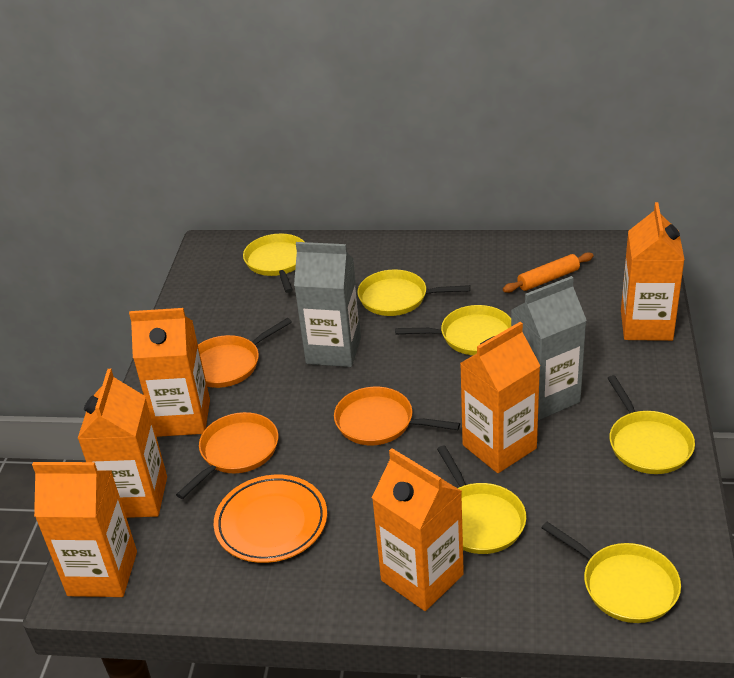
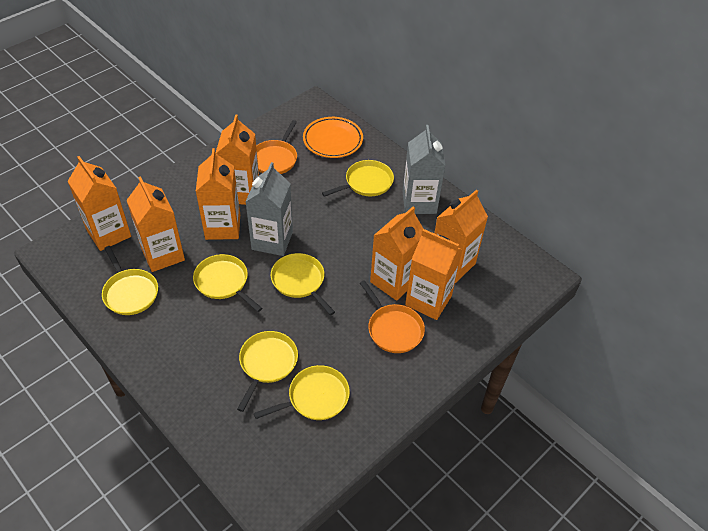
orange carton: [32,462,137,597] [77,369,167,518] [129,308,210,437] [372,448,464,611] [460,322,540,473] [621,202,685,341] = 6 -> [68,156,131,251] [126,176,185,272] [196,148,240,240] [216,114,259,205] [370,207,423,301] [405,229,463,320] [434,190,488,283] = 7
orange pan: [176,412,278,499] [198,318,292,388] [334,387,460,445] = 3 -> [256,120,297,174] [360,280,425,353] = 2
orange rolling pin: [503,252,594,293] = 1 -> none = 0

